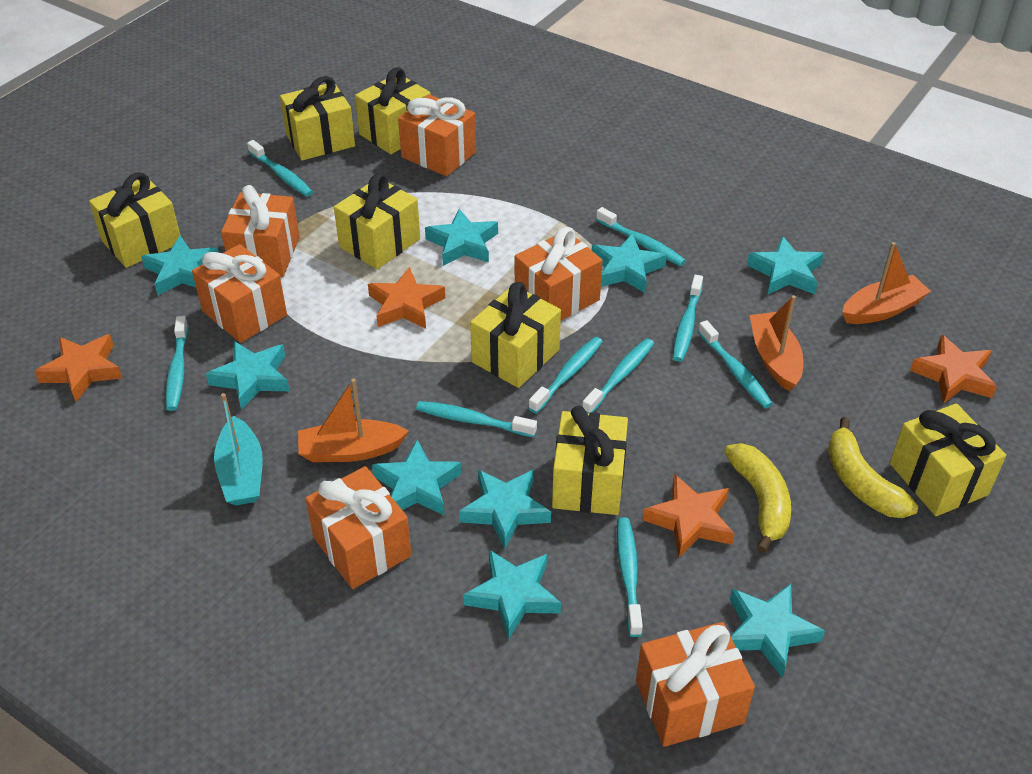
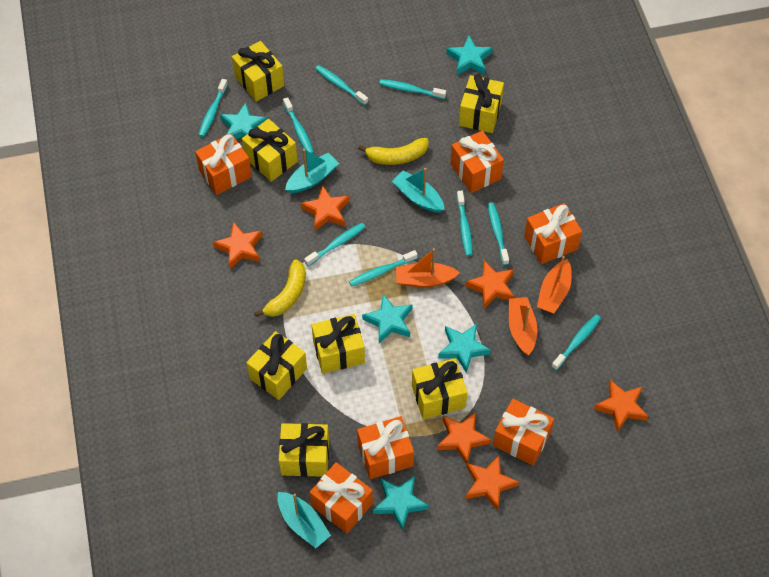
orange star: [34,334,122,402] [368,267,445,329] [643,474,735,558] [910,334,997,404] = 4 -> [213,222,263,269] [301,185,349,231] [437,412,491,465] [465,260,515,309] [465,456,519,511] [594,380,648,432] = 6
turquoise boat: [214,393,263,506] = 1 -> [278,492,331,548] [285,149,339,193] [392,168,445,213] = 3
turquoise star: [141,236,219,295] [206,341,289,410] [372,440,462,516] [425,209,498,266] [459,470,551,549] [464,550,561,639] [592,233,666,294] [730,584,825,677] [747,236,824,294] = 9 -> [220,103,267,139] [362,294,413,343] [373,476,429,531] [438,324,491,373] [446,36,493,75] = 5

